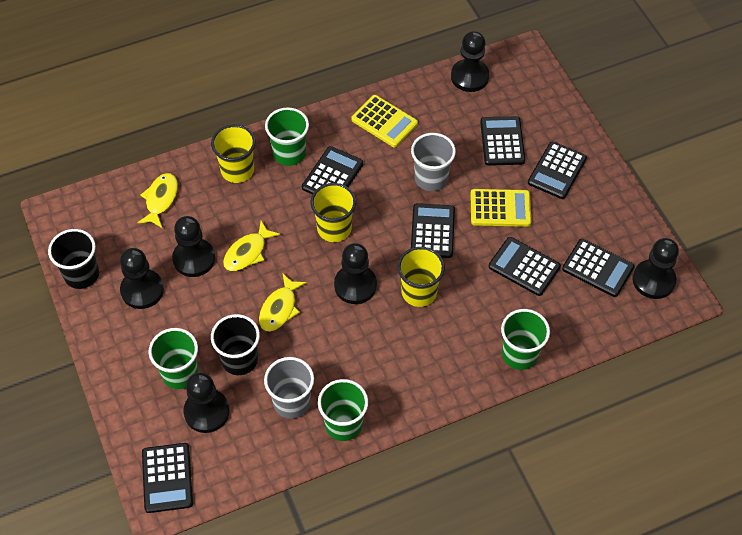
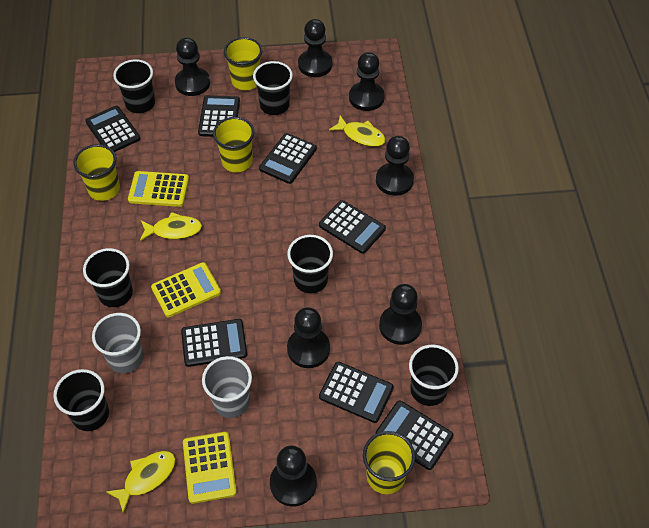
black cup: [48,229,99,289] [211,314,260,375] = 2 -> [53,369,109,431] [83,248,133,307] [113,59,155,113] [253,61,293,115] [287,235,333,293] [409,345,459,406] = 6
black pawn: [120,248,164,309] [172,216,215,277] [183,372,230,433] [334,243,377,304] [451,31,489,92] [632,238,679,299] = 6 -> [175,38,210,96] [270,445,317,507] [287,307,330,368] [298,19,332,77] [349,52,385,111] [376,136,414,196] [379,284,422,345] = 7
green cup: [148,328,199,389] [265,107,309,166] [318,379,368,441] [501,309,550,370] = 4 -> none = 0
yellow calculator: [351,95,418,147] [470,189,531,227] = 2 -> [128,171,189,207] [151,262,221,317] [183,432,237,504] = 3
yellow cup: [211,124,256,183] [310,183,356,242] [397,247,445,307] = 3 -> [73,144,120,201] [213,117,255,172] [224,37,262,90] [363,431,415,494] = 4

